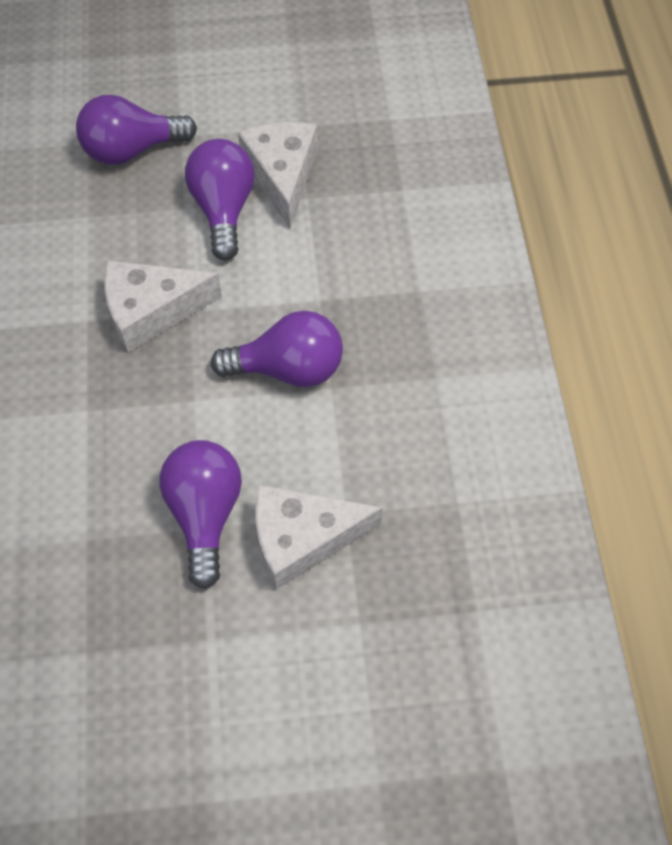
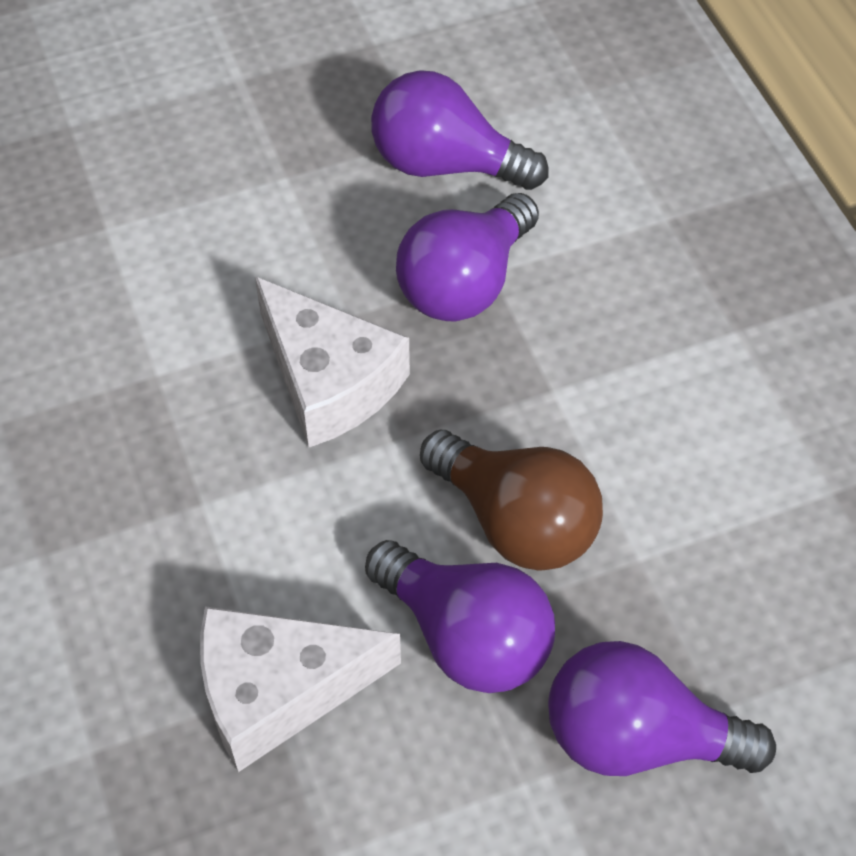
brown light bulb: none = 0 -> [420,430,603,571] = 1
white cheese: [104,260,222,352] [238,122,318,228] [255,485,383,589] = 3 -> [200,606,401,772] [255,277,410,447] = 2

